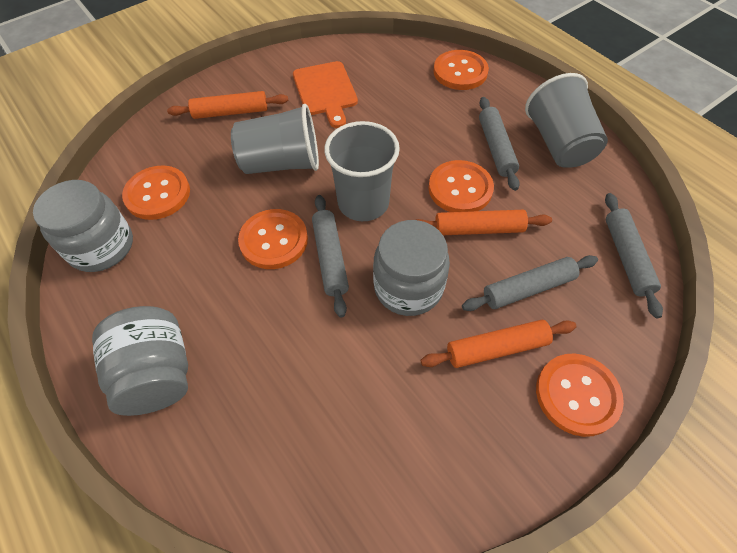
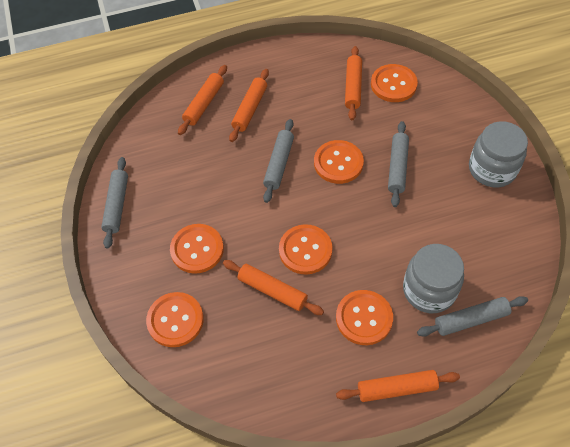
grey cup: [231,104,319,174] [324,121,400,221] [525,73,608,168] = 3 -> none = 0
grey jar: [33,180,133,272] [92,306,188,416] [373,220,450,316] = 3 -> [403,244,464,313] [469,121,528,187] = 2
orange button: [122,166,190,220] [238,209,308,269] [429,160,494,212] [433,50,489,90] [536,353,624,437] = 5 -> [146,292,204,347] [170,224,224,274] [279,224,333,275] [314,140,364,184] [336,290,393,345] [371,64,418,102] = 6
orange cutting board: [293,61,358,128] = 1 -> none = 0
orange rolling pin: [167,91,288,119] [416,210,552,235] [421,320,576,368] = 3 -> [178,65,227,135] [223,260,324,315] [229,69,269,142] [336,370,460,402] [345,46,362,120] = 5

